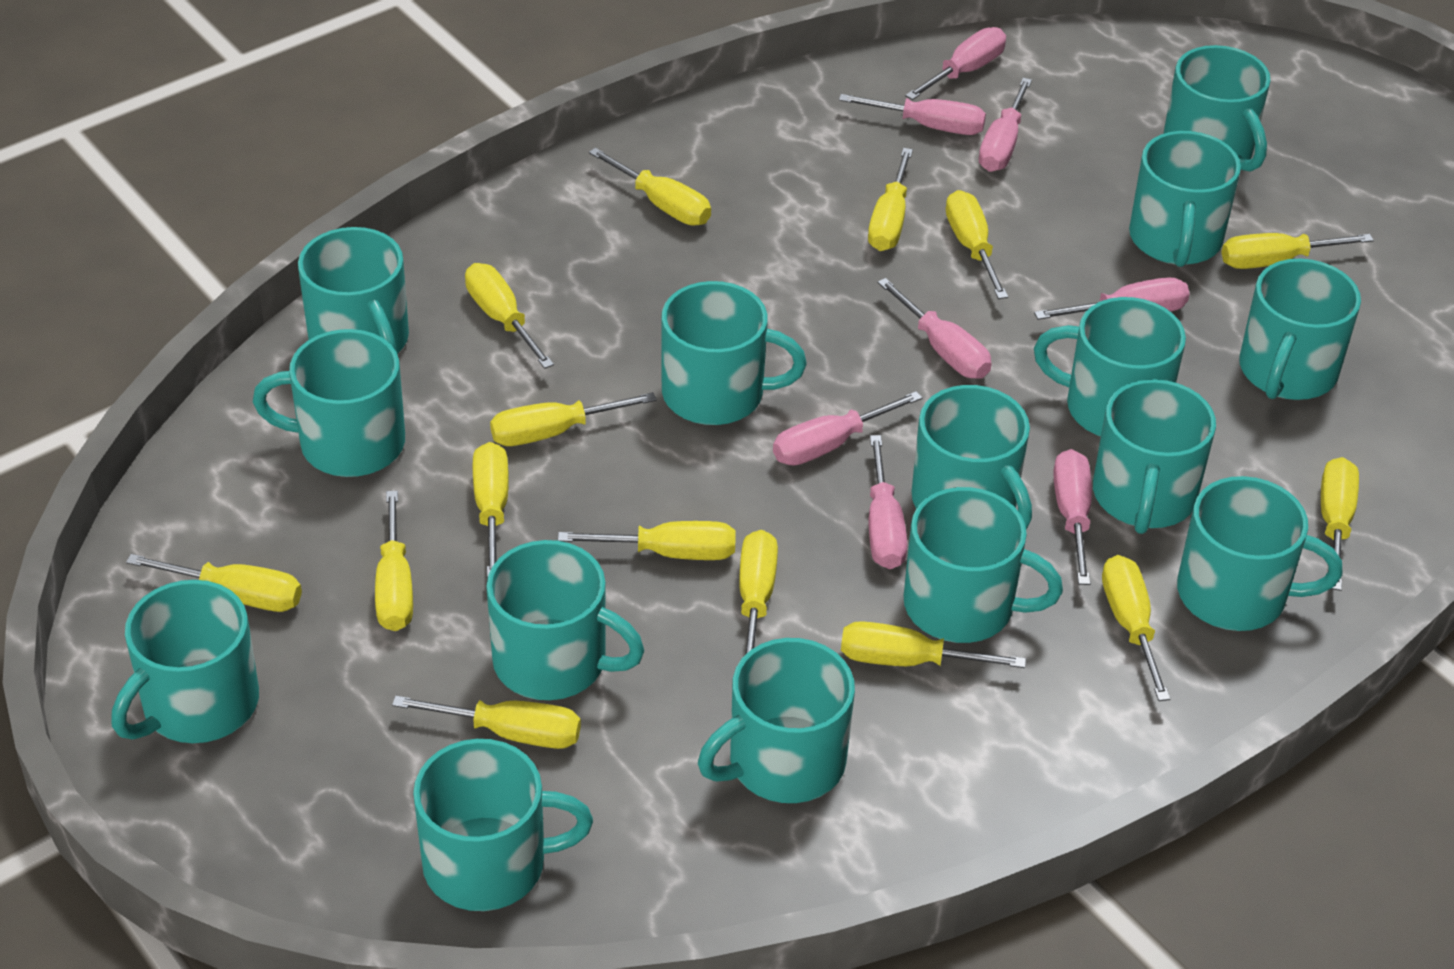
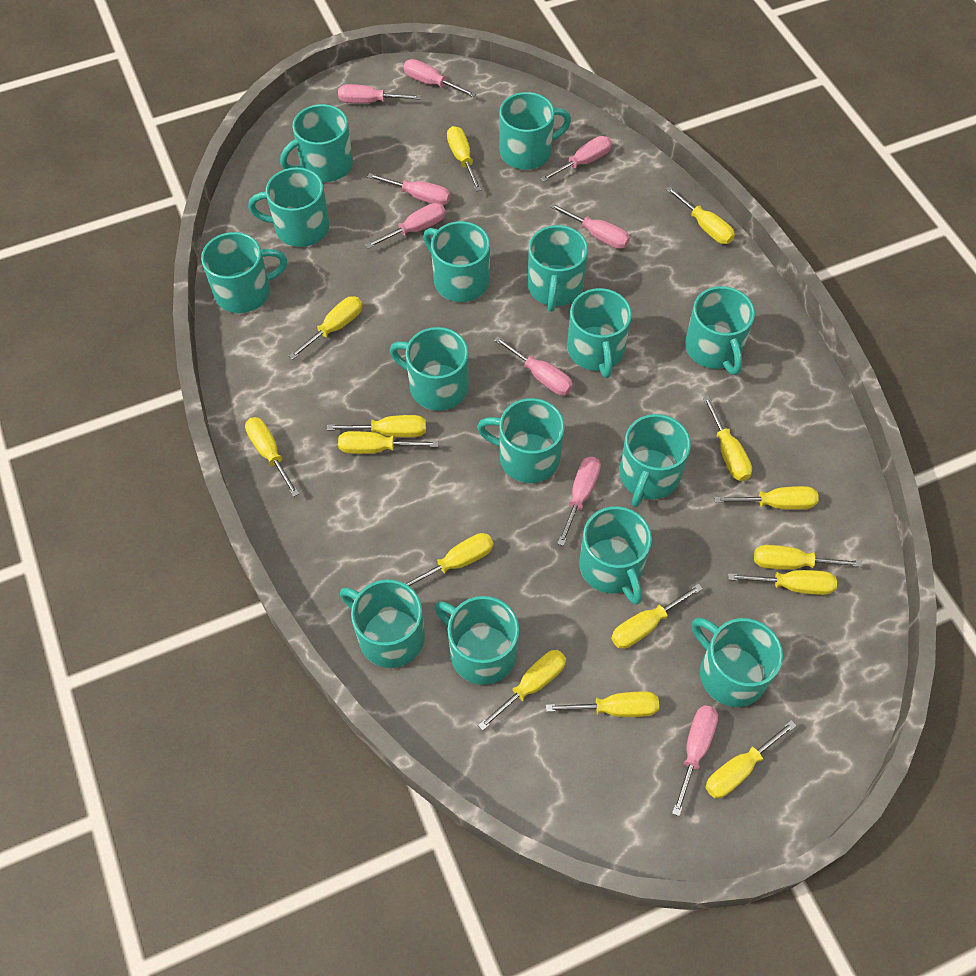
pink screwdriver: [773,391,922,466] [839,94,986,135] [869,435,907,569] [877,278,991,379] [905,27,1006,100] [979,78,1032,172] [1034,277,1190,320] [1053,449,1092,585] = 8 -> [338,84,421,103] [365,203,446,249] [367,173,451,205] [403,59,476,97] [494,336,573,395] [540,136,612,182] [549,203,630,249] [557,457,601,546] [672,705,718,816] = 9

